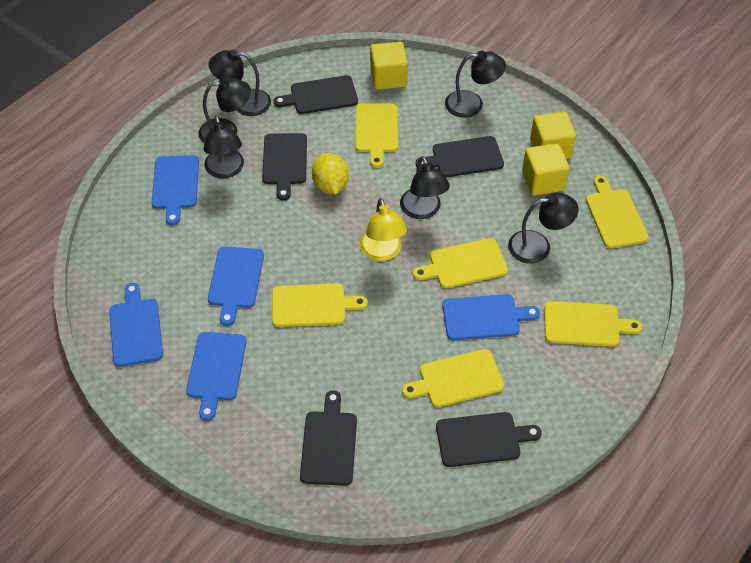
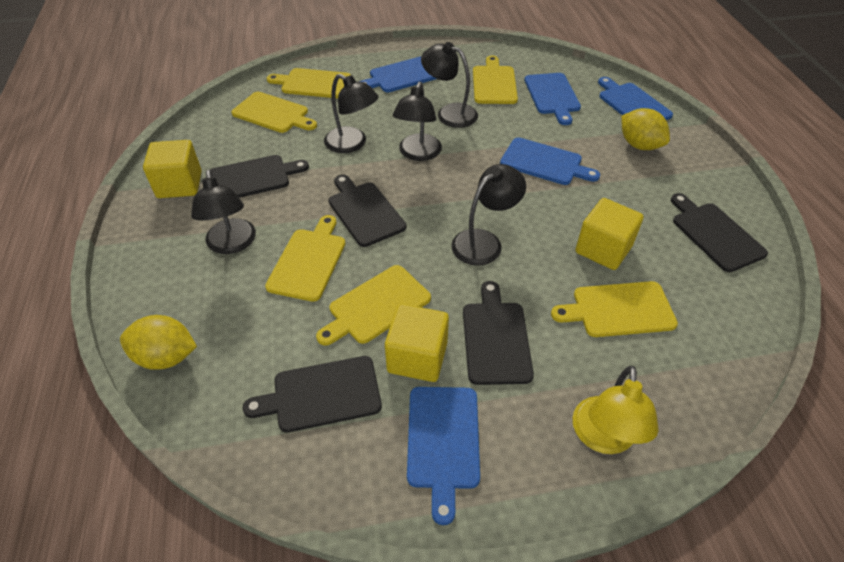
black lamp: [198,78,251,143] [203,115,244,178] [208,49,271,116] [400,156,450,219] [445,51,506,118] [508,192,579,263] = 6 -> [191,170,256,254] [324,74,379,153] [393,82,442,161] [421,42,478,128] [451,164,526,266] = 5
yellow lemon: [312,153,349,194] = 1 -> [120,315,197,370] [621,108,670,150] = 2

